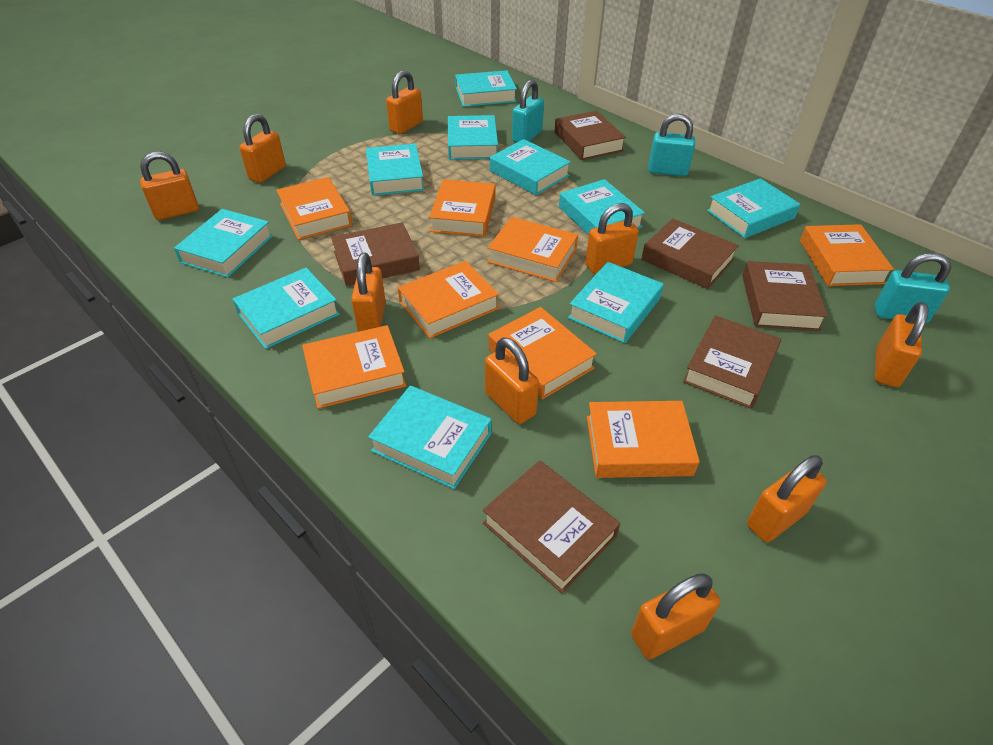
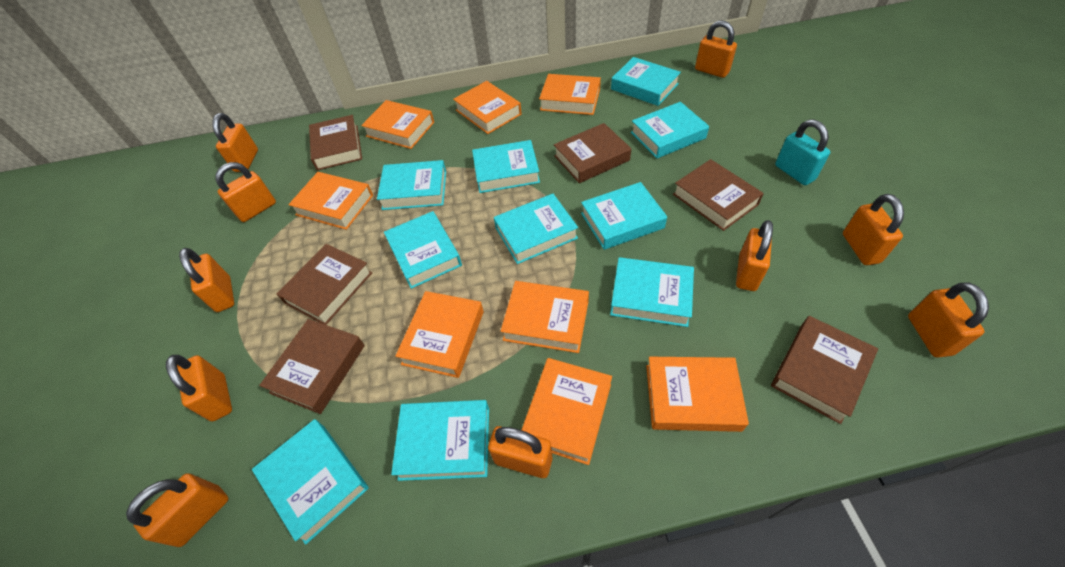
orange padlock: [140,152,199,220] [239,114,286,183] [351,253,386,332] [386,70,423,134] [485,337,539,424] [585,203,639,274] [631,573,720,659] [747,455,827,542] [875,302,929,387] = 9 -> [126,473,228,547] [166,355,232,421] [179,248,234,312] [212,113,258,172] [215,162,276,222] [488,426,552,478] [695,20,737,78] [736,220,773,291] [843,194,904,265] [908,282,989,358] = 10
turquoise padlock: [512,80,544,143] [648,114,695,176] [875,253,951,323] = 3 -> [775,119,830,185] = 1

